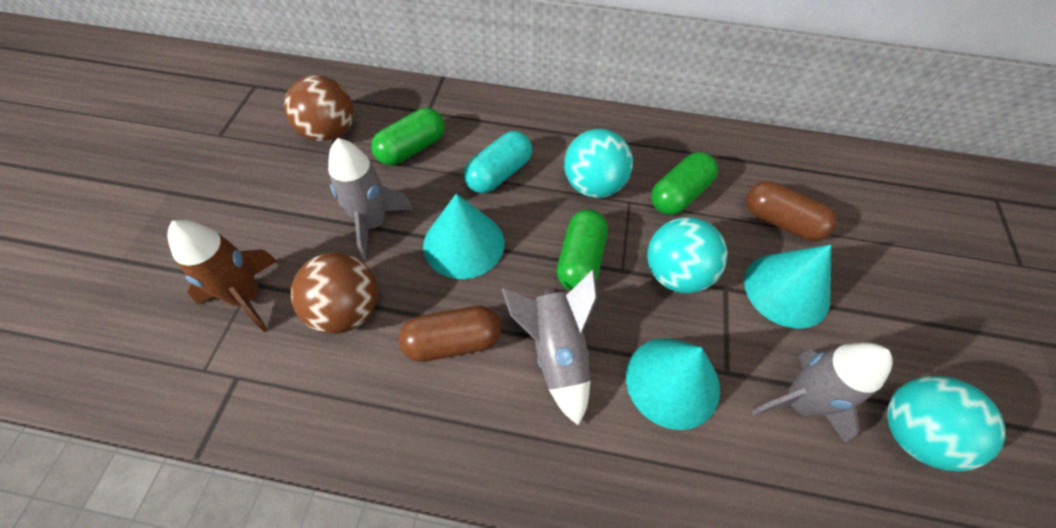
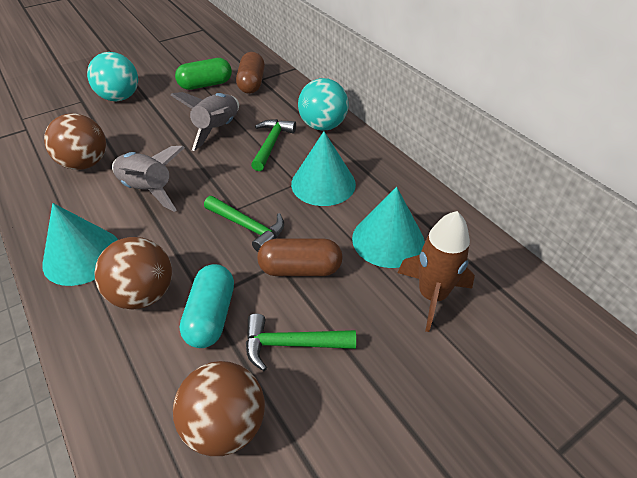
brown ball: [284,75,354,142] [291,252,378,334] = 2 -> [44,113,106,170] [95,237,172,310] [173,361,265,456] = 3
green capsule: [371,108,445,165] [557,209,608,291] [651,152,718,215] = 3 -> [175,58,232,90] = 1
green hammer: none = 0 -> [204,196,284,252] [246,314,356,371] [251,119,296,171] = 3
grey rocket: [328,138,414,260] [502,270,597,426] [752,343,893,443] = 3 -> [112,146,185,212] [171,92,239,151] = 2
turquoise ball: [564,129,633,198] [647,217,727,293] [887,376,1005,471] = 3 -> [87,52,138,101] [298,78,349,131] = 2

